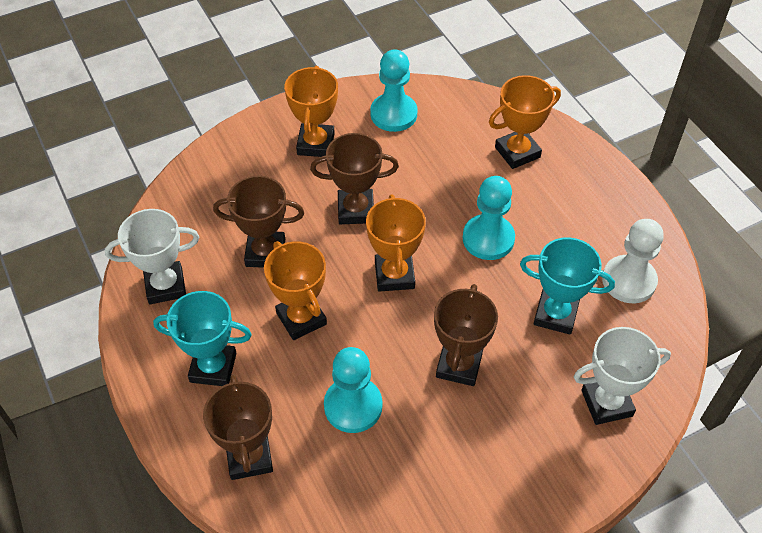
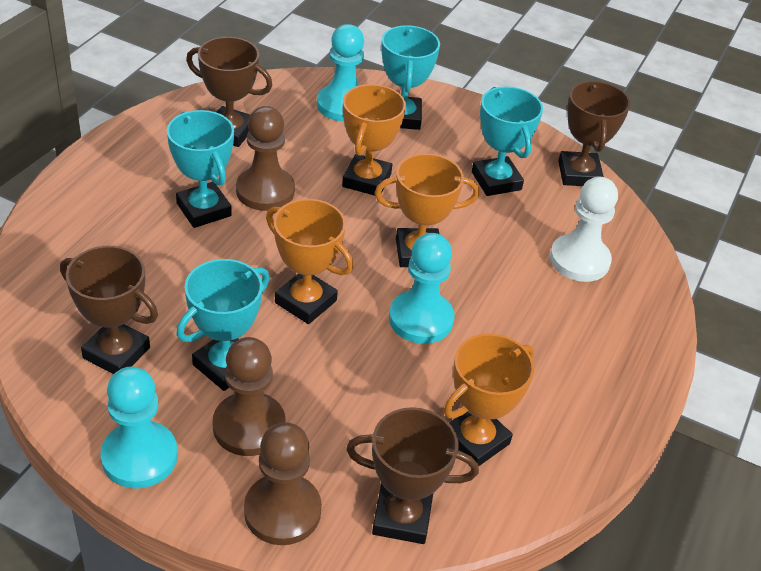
brown pawn: none = 0 -> [213,337,285,456] [236,106,295,211] [244,422,322,545] = 3
turquoise trophy: [153,291,252,386] [520,237,615,335] = 2 -> [167,110,234,228] [177,259,269,391] [381,25,440,130] [472,86,543,196] = 4
white trophy: [105,209,199,304] [574,327,671,425] = 2 -> none = 0

